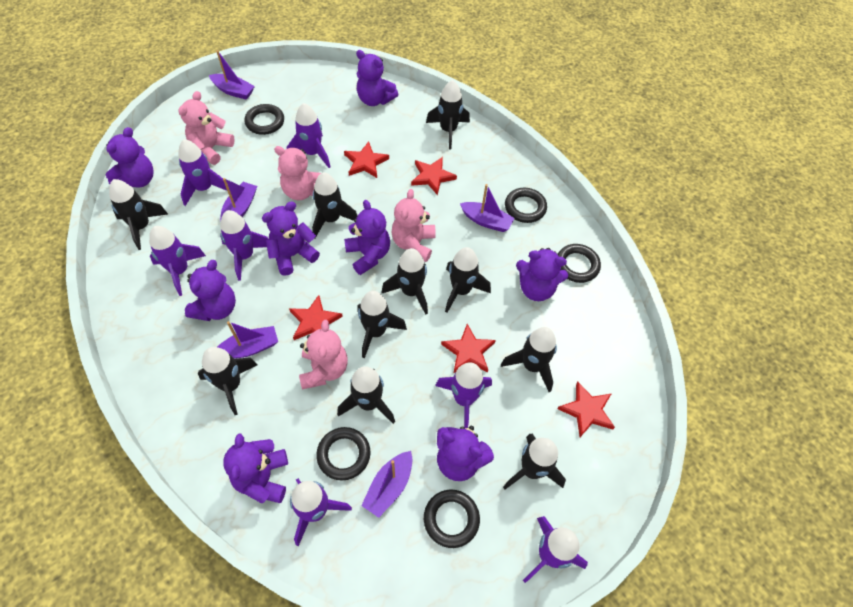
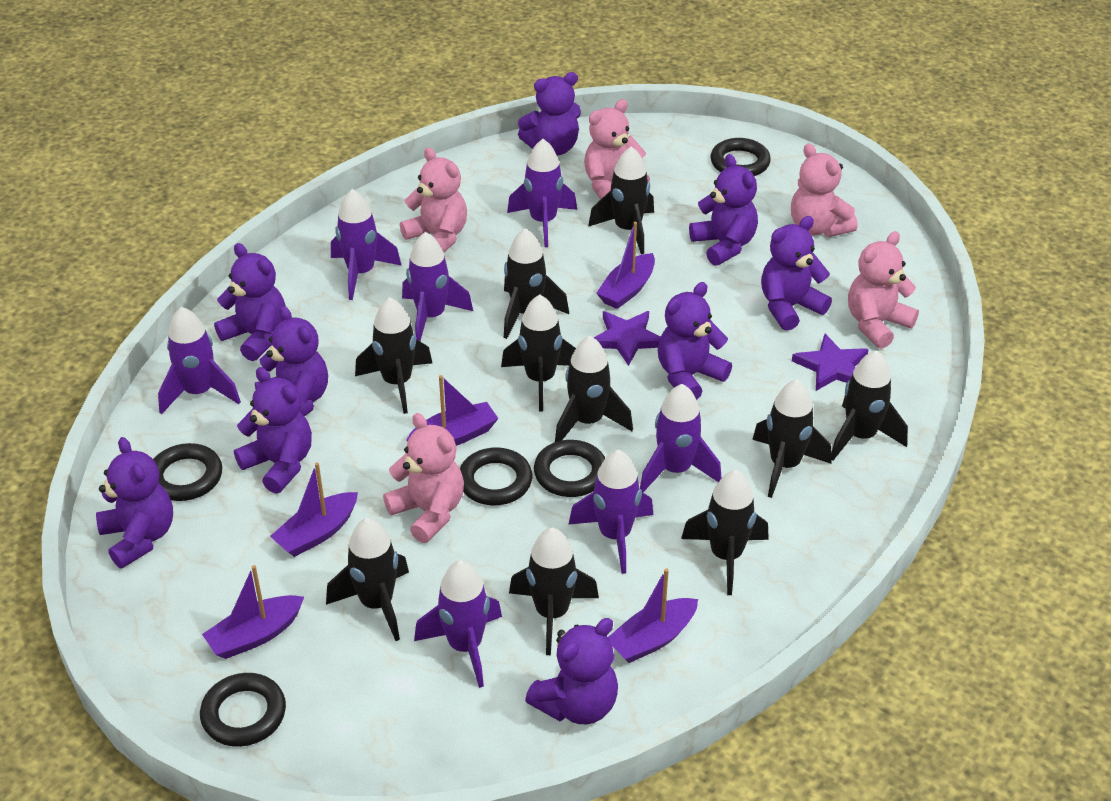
pink teddy bear: [178,91,235,165] [274,146,321,200] [299,320,348,390] [391,189,436,262] = 4 -> [383,413,464,543] [400,147,467,252] [584,99,650,200] [791,143,858,237] [848,231,919,349] = 5
purple star: none = 0 -> [594,311,660,366] [792,334,869,391] = 2
purple teddy bear: [106,127,153,188] [185,260,236,321] [223,434,288,503] [262,202,320,276] [344,200,390,275] [356,50,398,106] [437,426,494,481] [516,248,568,301] = 8 -> [96,437,173,569] [214,243,286,361] [234,367,312,494] [255,306,328,417] [518,72,581,155] [525,618,618,724] [658,282,732,400] [689,154,758,266] [761,216,832,331] = 9
red star: [289,295,343,340] [344,141,389,178] [411,157,457,195] [441,324,496,373] [558,382,615,437] = 5 -> none = 0

